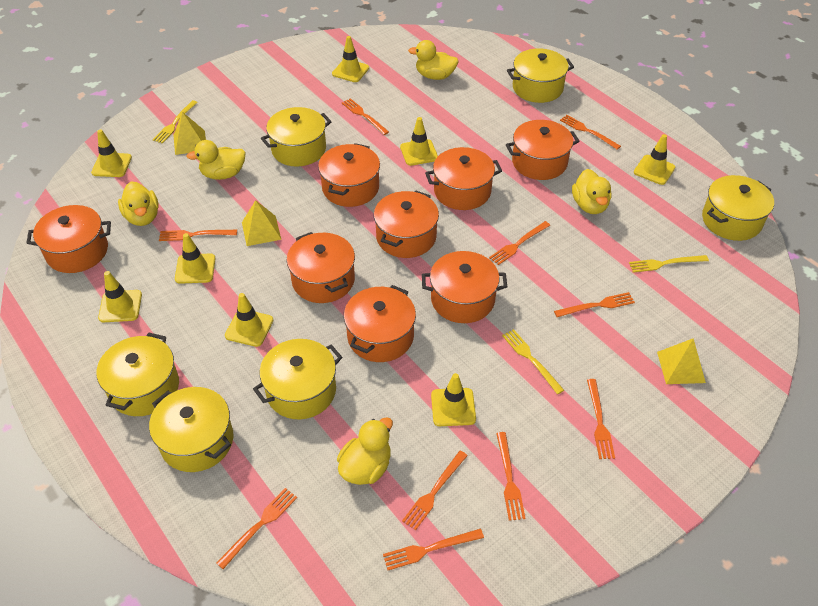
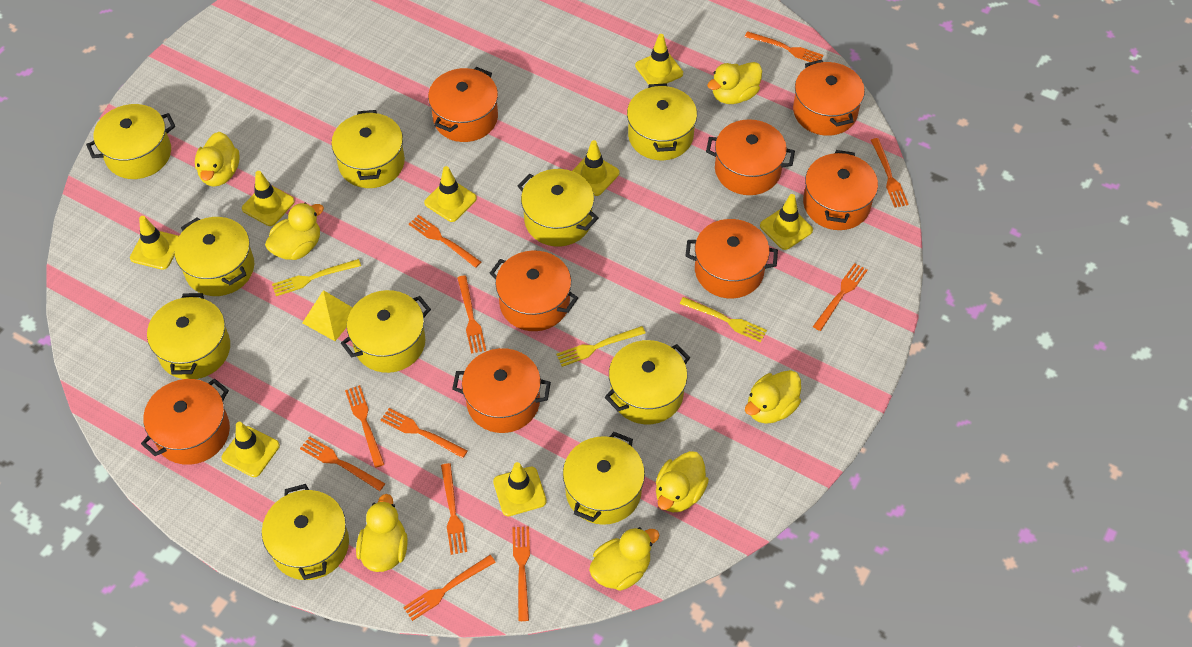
orange fork: [159,230,237,241] [216,488,297,569] [342,98,389,135] [383,529,484,570] [402,451,468,530] [489,221,550,265] [496,432,526,521] [554,292,635,317] [560,115,621,150] [587,379,615,459] = 10 -> [300,436,385,491] [345,385,384,468] [381,408,468,458] [403,555,496,621] [409,215,481,268] [441,463,467,555] [457,275,486,354] [512,526,530,621] [745,31,824,62] [813,263,868,331] [871,138,909,207] = 11
yellow duck: [118,182,159,226] [186,140,246,180] [337,417,393,485] [408,40,459,80] [572,169,611,214] = 5 -> [195,132,240,187] [265,203,324,260] [356,494,408,572] [589,527,659,591] [656,451,709,512] [707,62,762,104] [745,370,801,424] = 7
yellow pot: [97,333,179,416] [149,387,234,472] [253,339,342,419] [261,107,332,167] [507,49,574,103] [702,175,774,241] = 6 -> [86,104,175,179] [147,293,230,379] [174,217,254,296] [262,484,349,580] [331,110,405,188] [341,290,431,373] [518,169,599,247] [563,432,645,525] [605,340,690,424] [627,83,697,160] = 10
yellow pyramid: [173,112,206,155] [242,200,281,246] [657,338,706,384] = 3 -> [302,290,353,341] = 1

